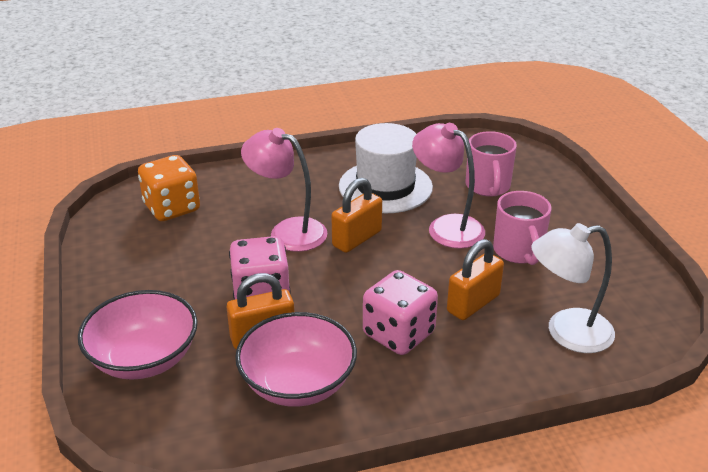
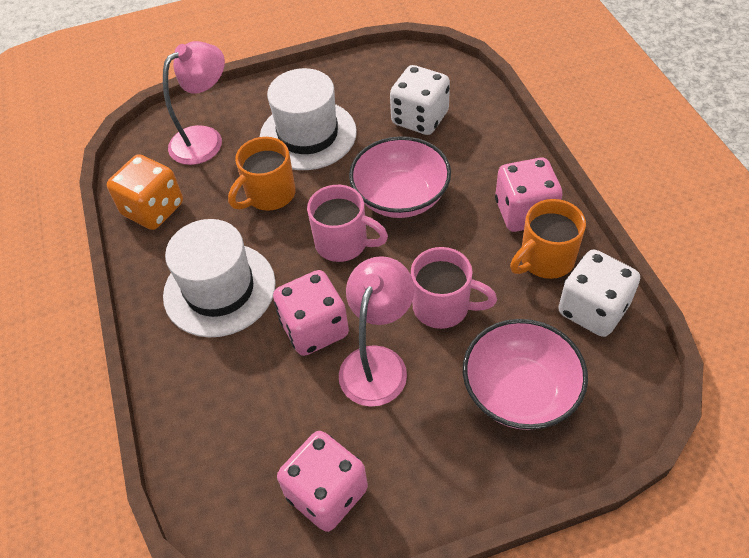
orange mug: none = 0 -> [228,137,296,211] [510,199,586,279] = 2
orange padlock: [227,273,294,349] [331,178,382,253] [447,239,504,320] = 3 -> none = 0
pink dice: [229,236,290,300] [363,270,438,355] = 2 -> [273,270,349,356] [277,431,368,532] [495,158,563,232] = 3
white dice: none = 0 -> [390,65,450,135] [558,250,640,337] = 2
white hat: [339,123,433,213] = 1 -> [163,219,276,337] [260,68,357,170] = 2
white lamp: [531,223,615,353] = 1 -> none = 0

